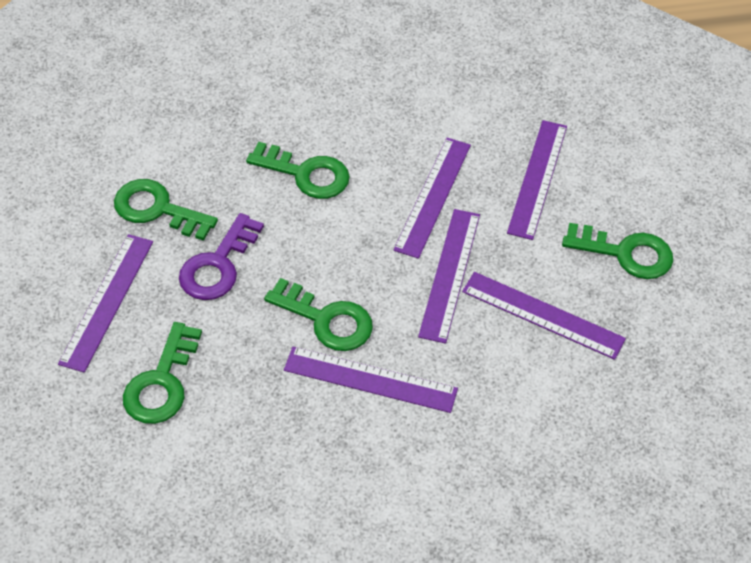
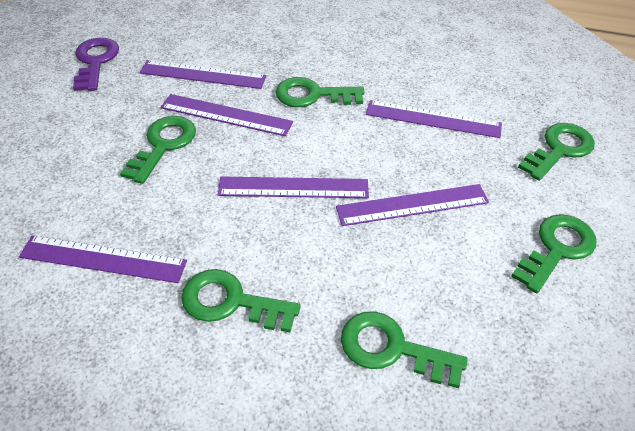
green key: [114,179,218,241] [123,322,202,424] [246,142,350,199] [264,278,373,351] [562,223,673,279] = 5 -> [120,116,196,184] [181,269,301,332] [276,77,365,107] [341,311,468,388] [511,214,596,293] [518,123,595,181] = 6

